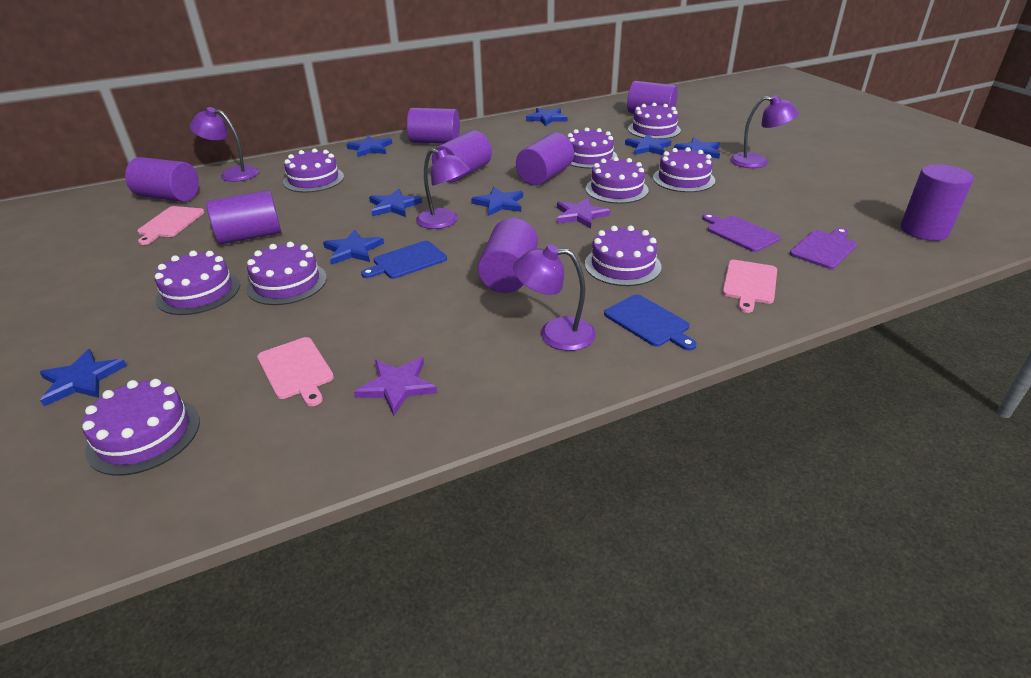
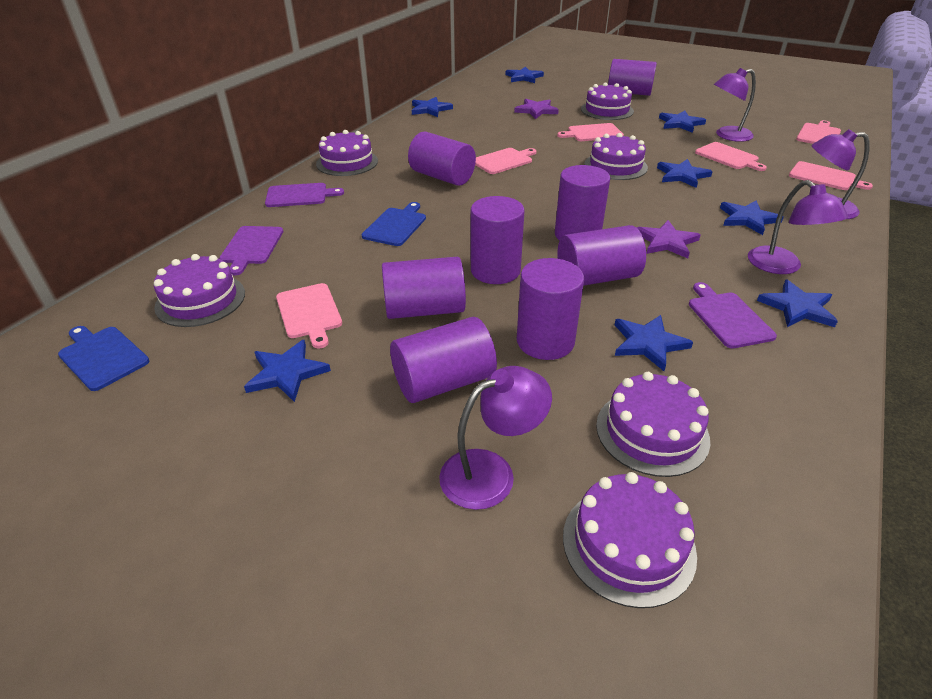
pink cutting board: [137,206,204,245] [257,337,334,406] [722,260,777,313] = 3 -> [276,283,342,349] [475,148,537,174] [557,123,624,141] [695,142,767,171] [789,161,873,190] [796,120,841,144] = 6
purple cake: [82,379,200,476] [155,251,240,315] [246,242,327,305] [283,148,344,193] [567,127,618,168] [585,225,662,286] [586,157,649,204] [628,103,681,139] [653,147,715,192] = 9 -> [154,254,245,327] [316,130,378,176] [563,472,697,608] [581,82,634,120] [584,133,648,180] [596,372,710,477] = 6
purple cutting board: [702,214,781,252] [790,228,857,269] = 2 -> [219,226,283,276] [265,183,344,207] [689,282,777,348] = 3

